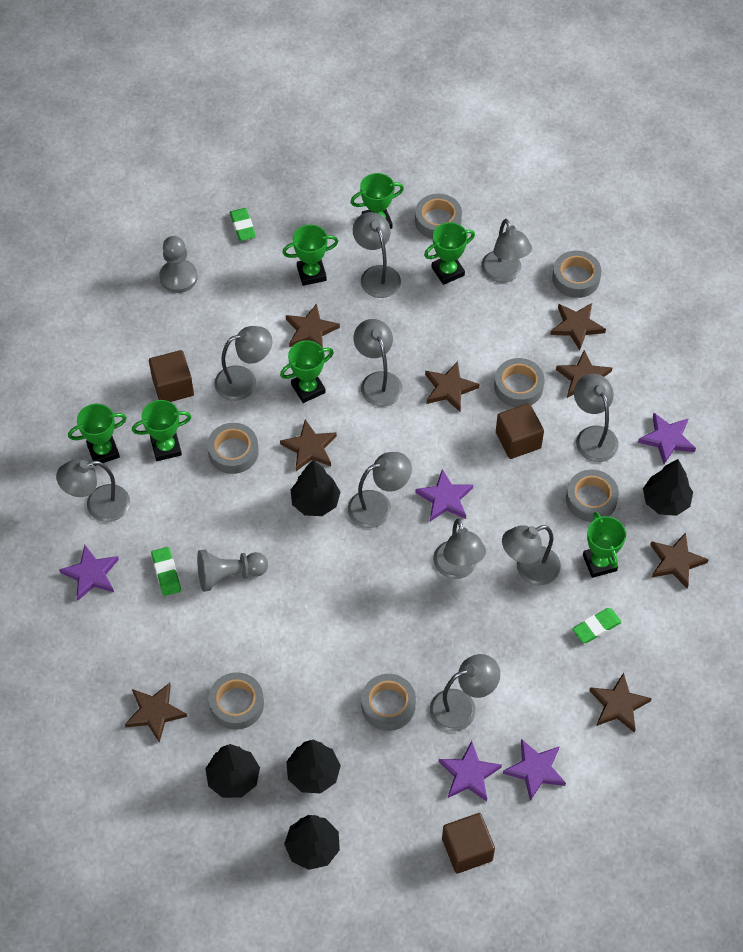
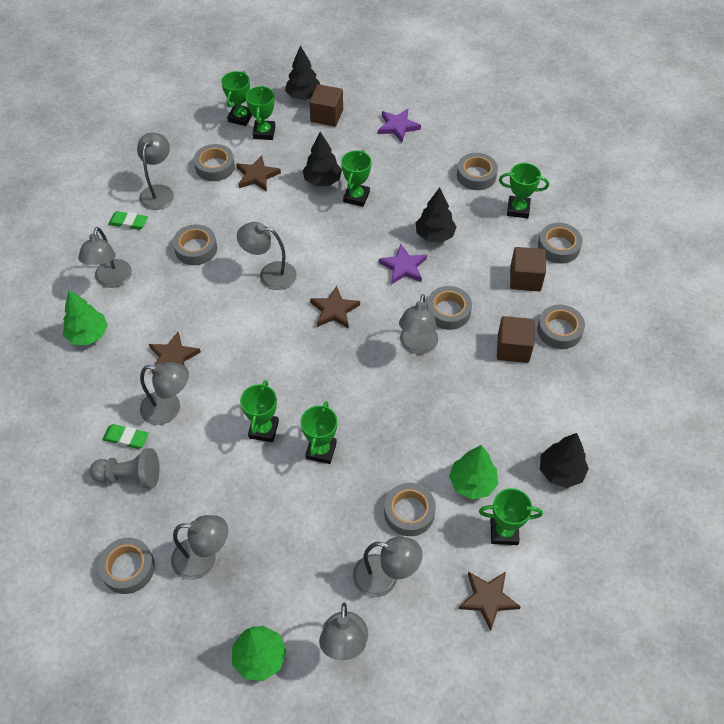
black tree: [205,744,260,798] [284,815,340,870] [286,740,341,794] [291,460,341,516] [643,459,693,516] = 5 -> [285,45,320,100] [303,132,342,186] [416,187,456,243] [540,433,589,488] = 4
brown star: [125,683,187,742] [280,419,337,471] [286,303,340,348] [425,361,480,412] [550,303,606,350] [556,350,612,398] [589,673,652,733] [650,533,709,588] = 8 -> [149,332,201,374] [236,155,281,192] [310,285,360,329] [458,572,521,631] = 4
green eraser: [151,547,181,596] [230,208,256,241] [572,608,622,643] = 3 -> [102,424,149,449] [108,211,148,230] = 2
green tree: none = 0 -> [63,290,108,345] [232,626,286,681] [449,445,498,499] = 3
grey lamp: [56,459,130,522] [214,326,272,401] [348,452,412,528] [353,212,401,298] [354,319,403,406] [430,654,500,732] [433,519,486,579] [481,219,532,283] [502,525,561,585] [574,374,619,462] = 10 -> [78,227,132,288] [137,133,174,210] [140,362,189,425] [171,515,228,580] [237,222,297,290] [319,602,368,660] [353,536,422,597] [399,294,438,354] = 8
grey pawn: [159,236,197,293] [197,550,268,592] = 2 -> [90,448,160,488] = 1
grey tape: [207,423,259,474] [209,672,264,730] [361,674,416,731] [415,194,462,239] [494,358,544,407] [552,250,601,298] [566,470,619,522] = 7 -> [98,538,155,594] [173,224,217,265] [194,144,235,181] [384,483,436,536] [427,286,472,330] [457,153,498,190] [537,305,585,349] [538,223,583,264] = 8
purple star: [59,545,119,600] [415,469,473,521] [439,741,502,802] [503,739,566,801] [638,413,696,464] = 5 -> [378,109,421,142] [379,244,427,285] = 2

